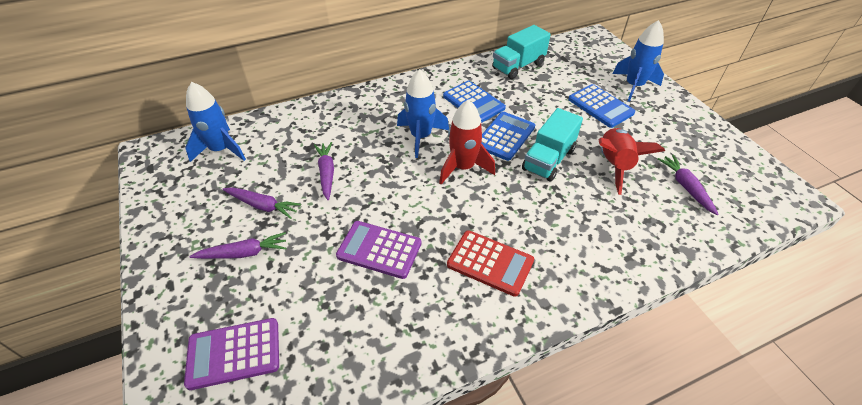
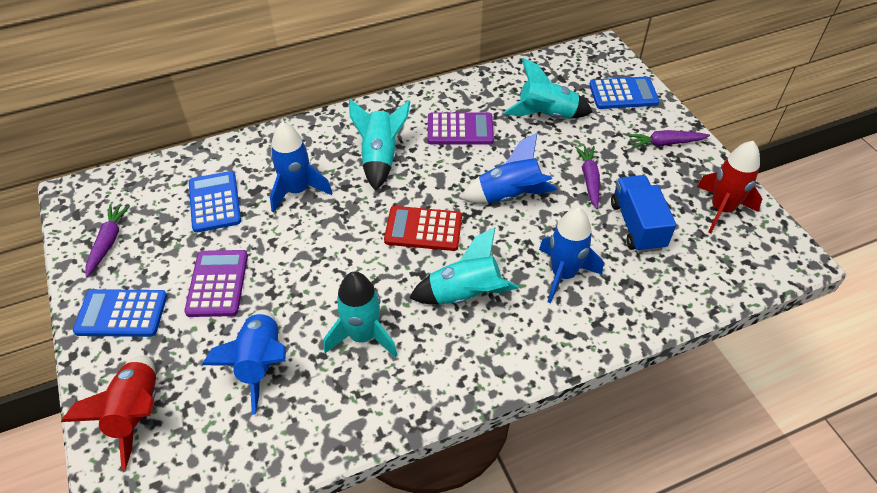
blue rocket: [185,82,246,162] [397,69,449,158] [613,20,664,102] = 3 -> [202,309,286,415] [270,122,332,213] [460,133,558,203] [539,208,603,304] = 4
blue truck: none = 0 -> [611,175,676,253] = 1
purple carrot: [189,232,287,259] [222,187,301,219] [314,142,334,200] [658,155,719,215] = 4 -> [85,204,130,277] [575,146,600,209] [627,130,710,148] = 3
turquoise rocket: none = 0 -> [324,272,397,358] [349,99,410,191] [409,227,519,305] [503,58,592,119] = 4
turquoise truck: [492,25,551,79] [522,108,583,181] = 2 -> none = 0

